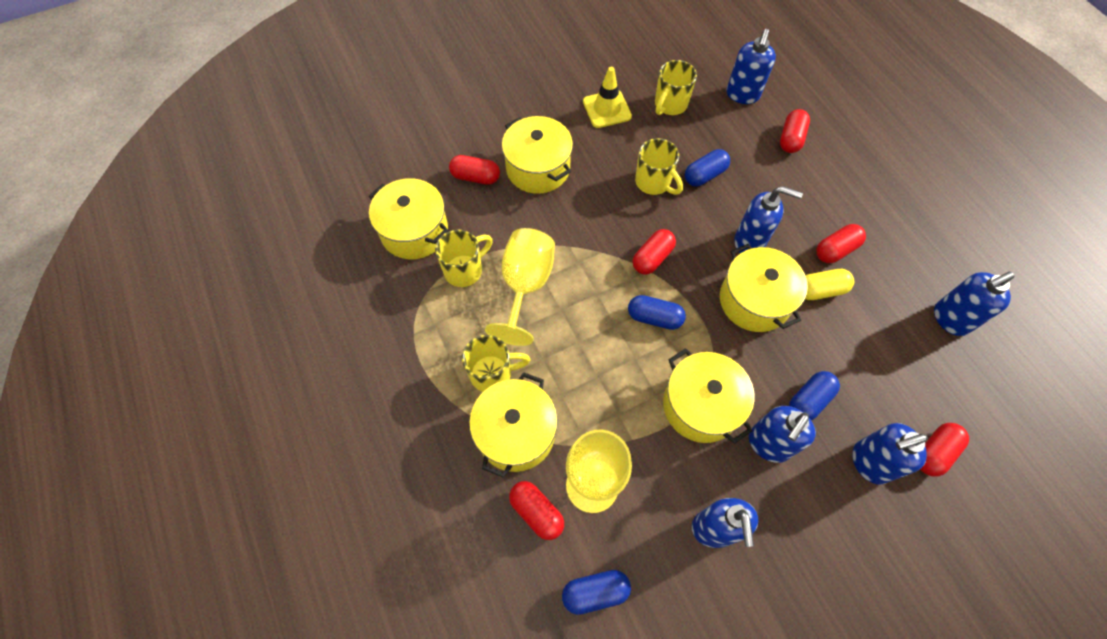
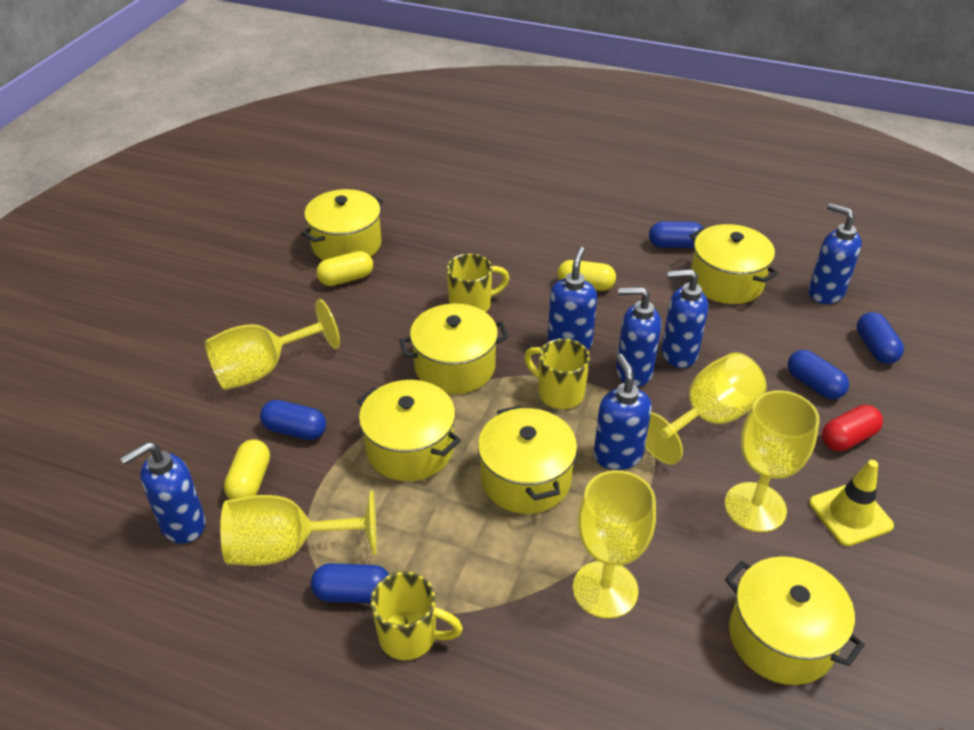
blue capsule: [562,570,631,615] [628,295,686,330] [685,149,730,186] [789,371,840,420] = 4 -> [260,400,326,440] [311,563,389,603] [649,222,703,248] [788,350,849,399] [857,312,904,364] = 5
red capsule: [449,155,500,185] [509,481,564,540] [633,229,676,275] [780,109,810,153] [816,224,866,263] [920,423,969,477] = 6 -> [822,405,883,451] = 1
yellow capsule: [805,269,854,300] = 1 -> [224,439,270,500] [316,251,373,286] [557,260,616,291] = 3
yellow goblet: [485,228,555,346] [566,429,632,513] = 2 -> [205,299,340,390] [220,490,377,566] [573,470,656,619] [645,353,767,465] [725,390,820,532] = 5
yellow mug: [435,230,493,287] [462,335,531,392] [635,138,683,195] [655,60,697,115] = 4 -> [371,571,463,660] [446,254,509,312] [524,338,590,409] = 3
yellow pot: [369,178,448,259] [469,372,558,478] [502,116,573,194] [663,348,755,444] [720,244,808,332] = 5 -> [301,189,384,260] [357,380,461,481] [399,304,509,394] [478,405,577,514] [690,224,779,304] [725,556,865,685] = 6

